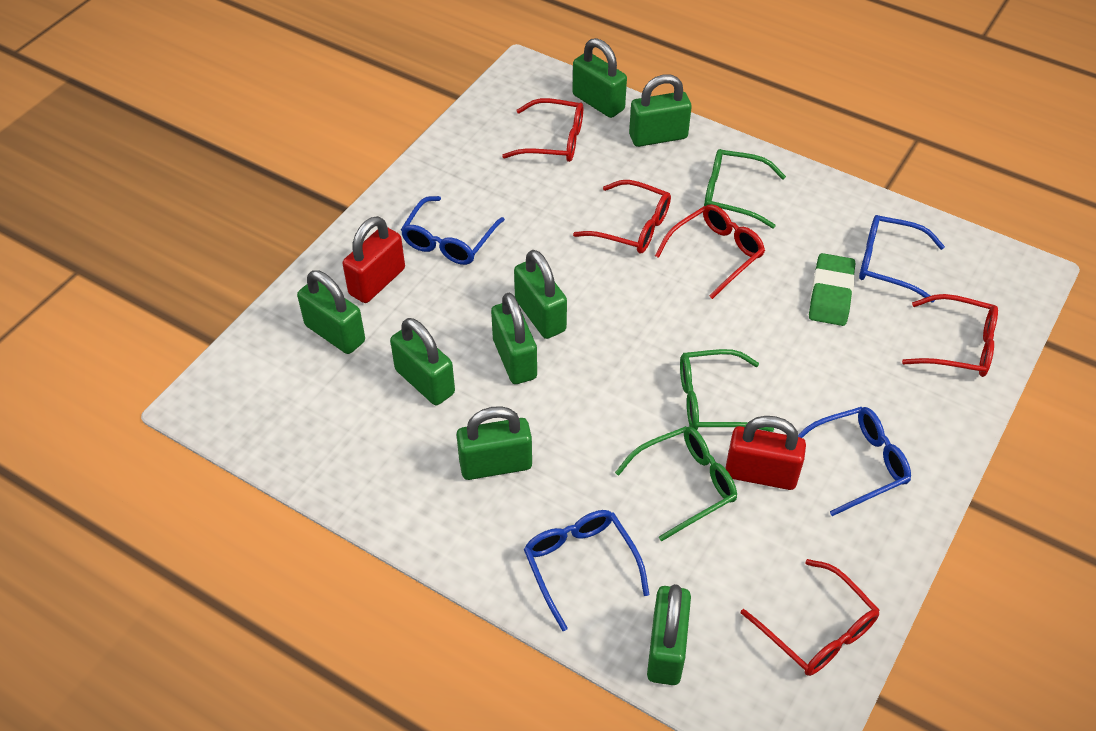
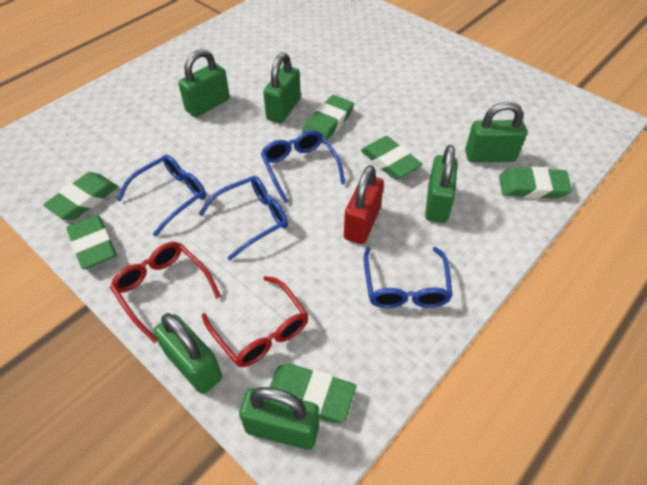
green eraser: [809,253,855,326] = 1 -> [43,172,118,220] [66,215,116,269] [269,363,356,423] [302,95,354,143] [361,136,423,179] [499,167,572,199] = 6
green glasses: [615,426,737,542] [680,349,774,432] [704,149,786,228] = 3 -> none = 0
green padlock: [297,270,365,354] [390,318,455,405] [457,406,532,480] [491,293,537,384] [514,250,567,339] [572,38,627,118] [629,75,692,147] [647,584,691,685] = 8 -> [154,313,222,394] [178,49,230,117] [239,387,319,450] [263,53,301,123] [425,145,457,223] [465,101,527,162] = 6
red glasses: [502,98,583,162] [573,180,671,254] [655,204,765,299] [741,559,880,676] [902,294,998,377] = 5 -> [110,242,221,343] [202,276,309,367] = 2
red padlock: [342,216,405,303] [725,416,806,490] = 2 -> [344,165,384,244] = 1

